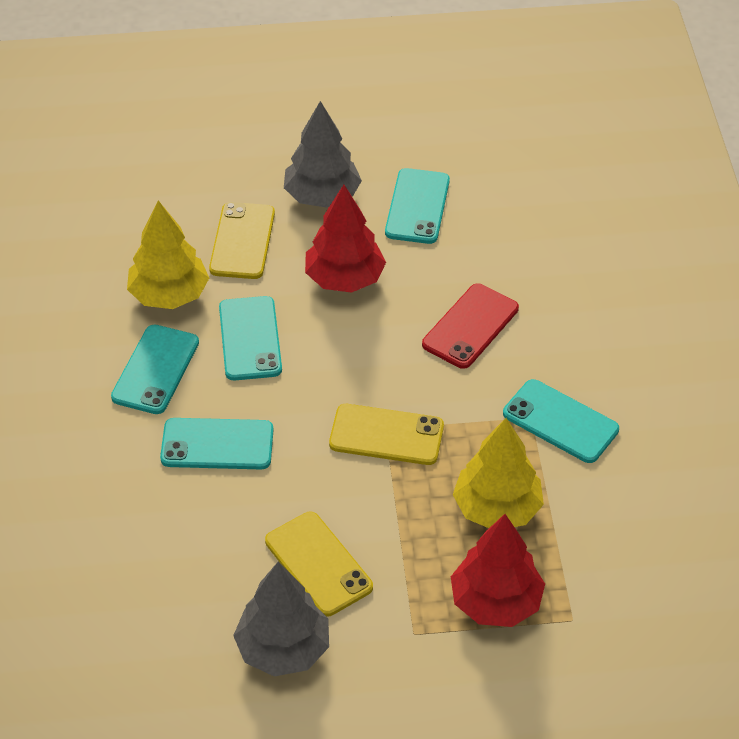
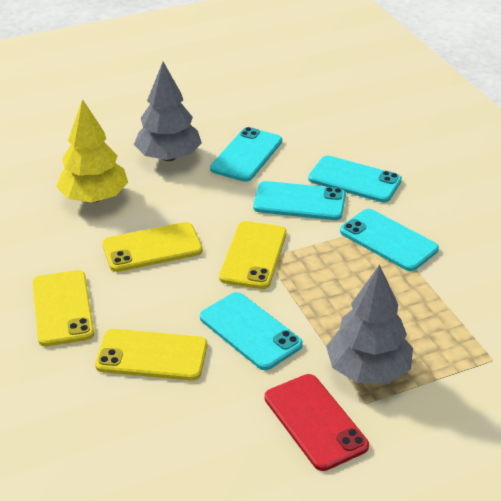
red tree: [305,185,386,293] [451,514,545,627] = 2 -> none = 0
yellow phone: [209,202,275,279] [265,512,373,616] [329,404,444,465] = 3 -> [33,270,94,346] [95,329,207,380] [102,222,203,272] [219,221,287,289] = 4
yellow tree: [127,200,209,309] [453,418,544,528] = 2 -> [56,99,128,203] = 1

